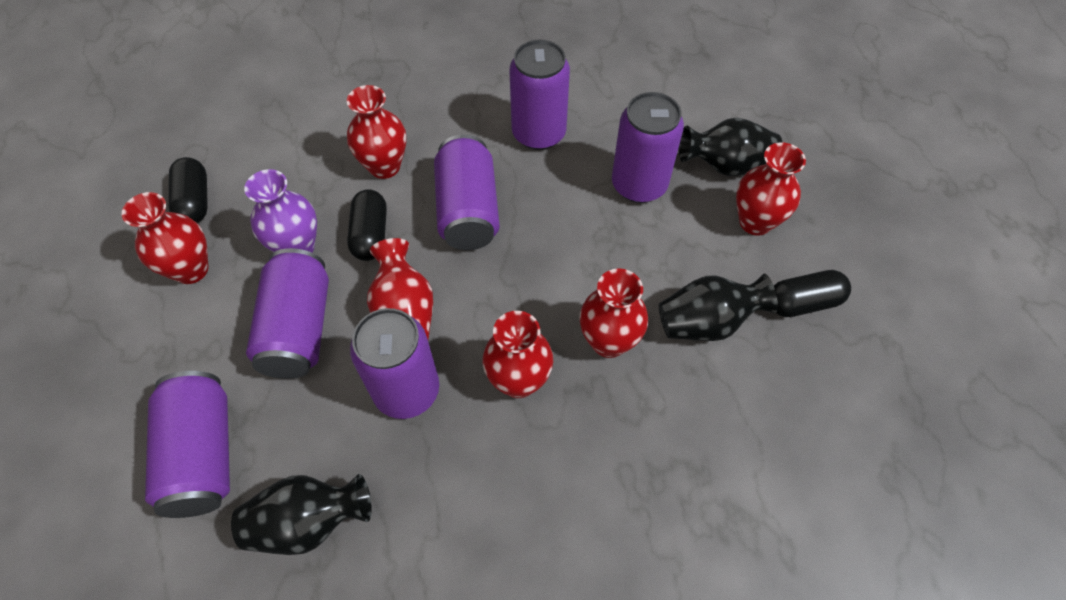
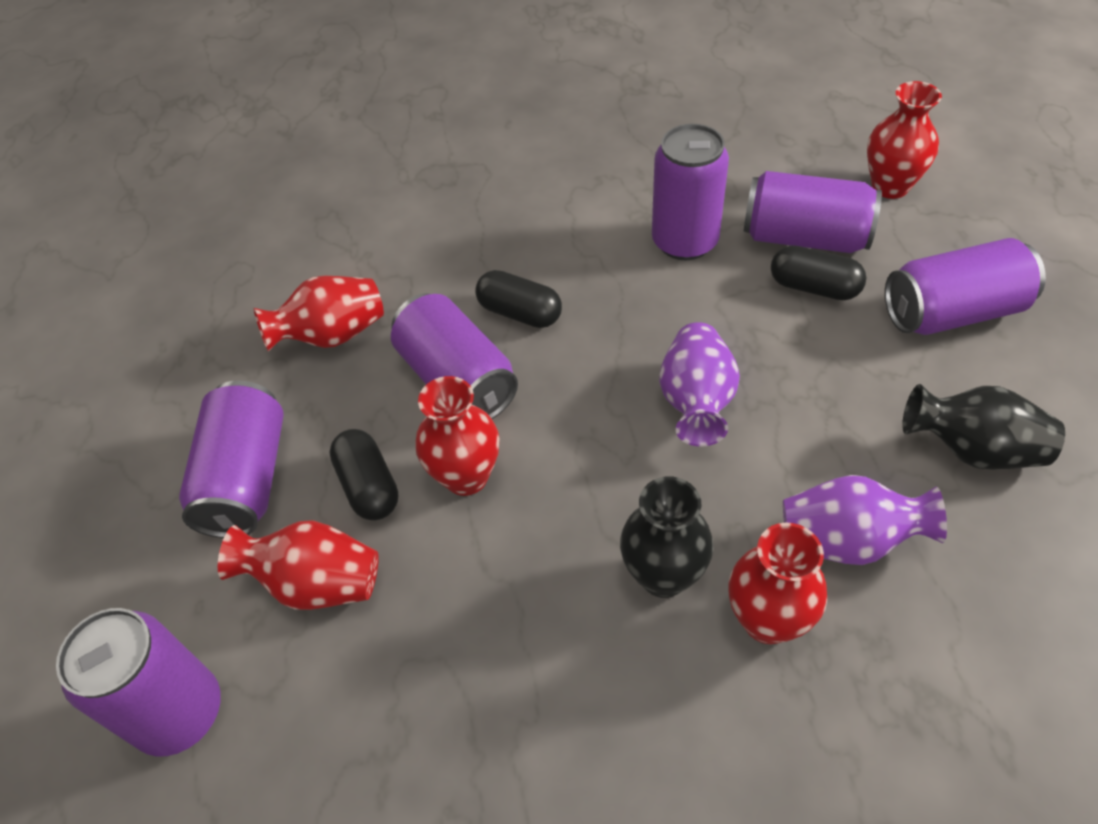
black vase: [231,474,372,555] [659,273,778,341] [679,118,782,176] = 3 -> [620,476,714,598] [902,384,1065,470] = 2
purple vase: [244,169,317,253] = 1 -> [659,322,740,447] [783,475,947,565] = 2
red vase: [122,192,209,284] [347,85,406,179] [367,238,433,340] [483,311,553,398] [580,268,648,358] [736,142,806,235] = 6 -> [218,520,379,610] [253,276,384,352] [415,376,499,496] [728,523,827,644] [867,81,942,199] = 5

